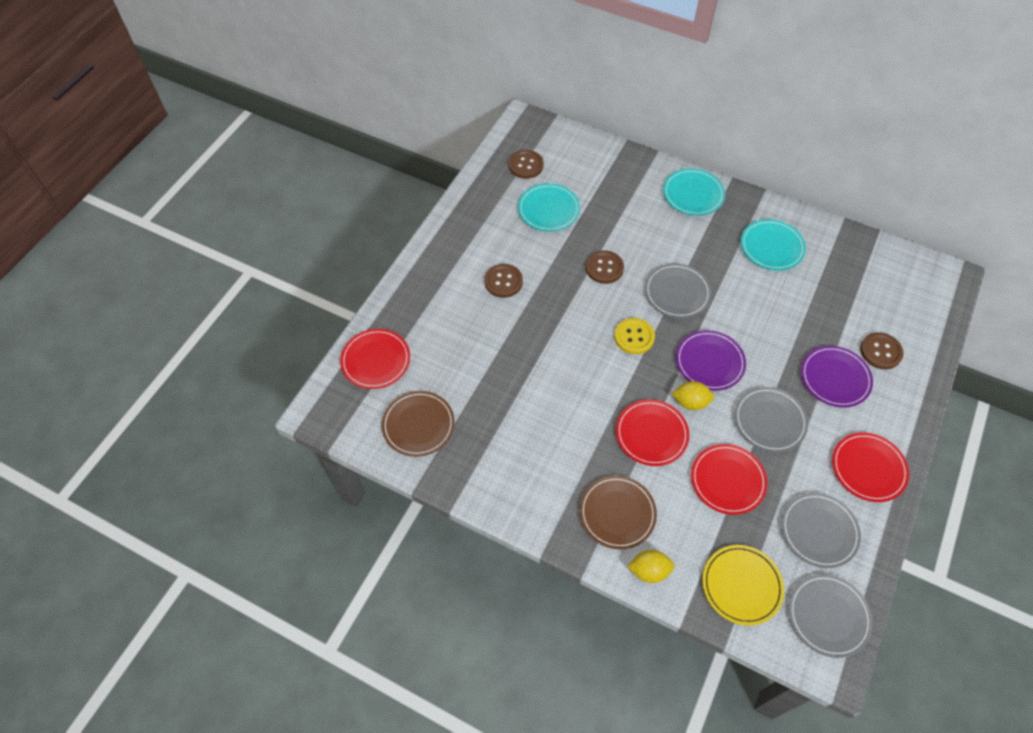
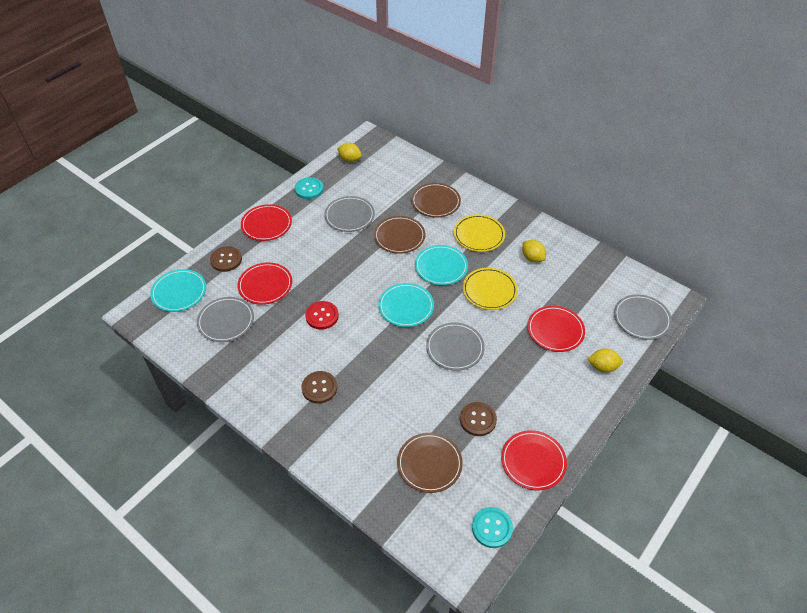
brown button: [484,264,523,298] [508,150,544,179] [586,250,624,284] [860,332,903,369] = 4 -> [210,246,242,272] [301,371,337,403] [460,402,497,436] = 3
brown plate: [382,391,455,457] [579,475,657,549] = 2 -> [374,216,425,254] [397,433,463,493] [411,183,461,218] = 3
purple plate: [676,330,746,391] [801,346,873,408] = 2 -> none = 0
red button: none = 0 -> [305,301,339,330] = 1
turquoise button: none = 0 -> [295,177,323,199] [472,507,513,548] = 2
yellow button: [614,318,655,354] = 1 -> none = 0
yellow lemon: [627,550,674,583] [672,381,714,410] = 2 -> [337,143,362,162] [522,240,546,262] [588,349,623,373] = 3
yellow plate: [702,545,784,626] = 1 -> [454,214,505,252] [463,267,518,310] = 2

